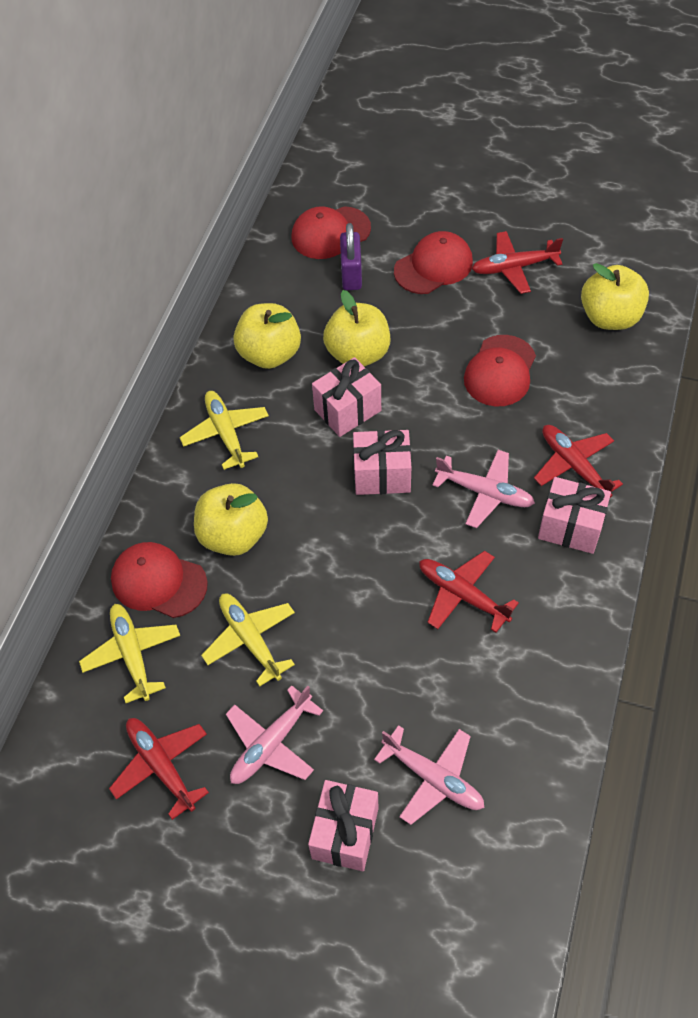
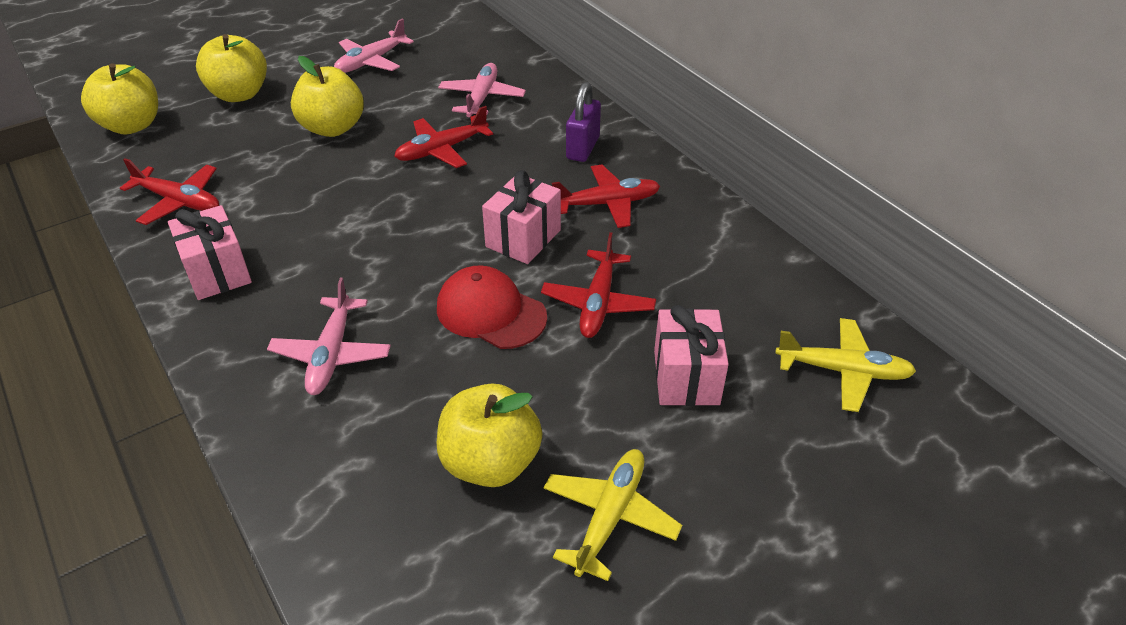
pink gift: [308,780,379,871] [312,357,381,437] [353,430,411,495] [538,477,611,554] = 4 -> [168,205,252,300] [482,170,561,264] [654,305,729,406] = 3
red cap: [111,542,208,618] [292,206,371,259] [394,231,473,294] [464,335,536,406] = 4 -> [437,265,547,349] = 1
yellow plane: [79,604,180,703] [180,391,269,470] [201,594,295,687] = 3 -> [544,449,682,581] [775,318,916,412] = 2

